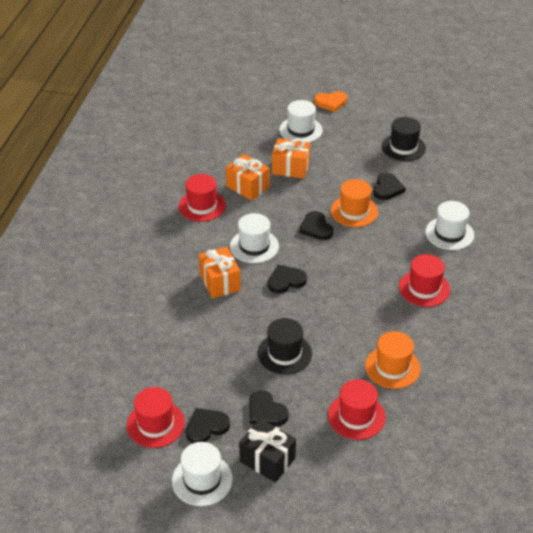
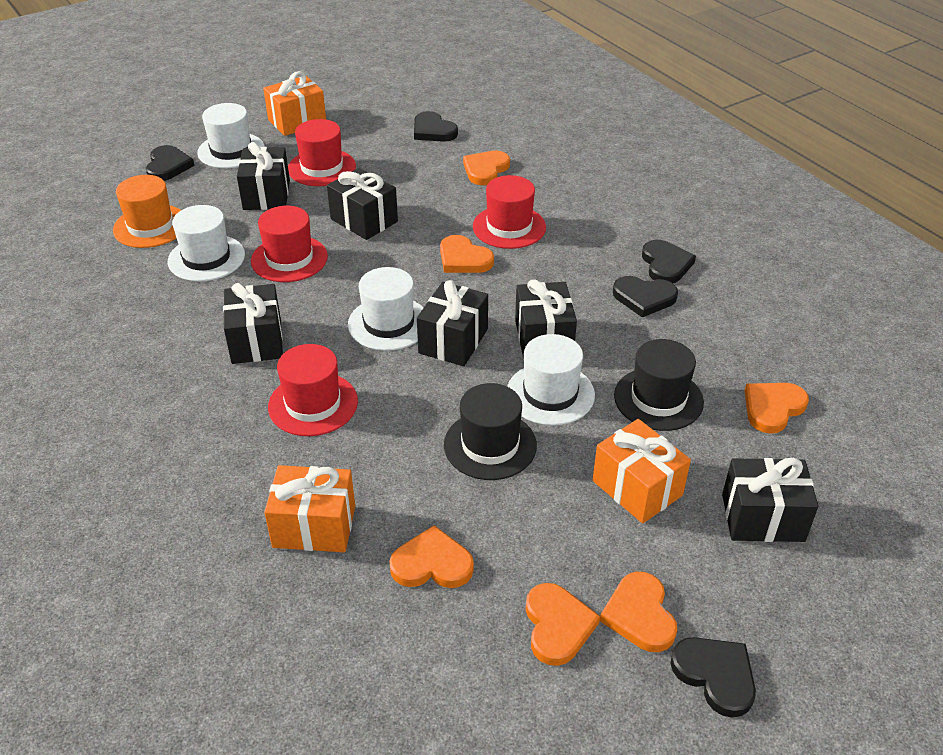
black gift: [239,419,296,483] = 1 -> [223,283,283,364] [237,142,290,210] [327,168,398,240] [417,280,488,366] [515,280,577,359] [722,458,818,542] = 6
orange hat: [331,179,378,227] [365,331,421,389] = 2 -> [113,175,181,248] = 1
orange heart: [314,91,347,112] = 1 -> [389,525,474,588] [440,235,494,273] [463,151,510,185] [526,583,600,666] [600,572,677,652] [745,383,809,434] = 6

